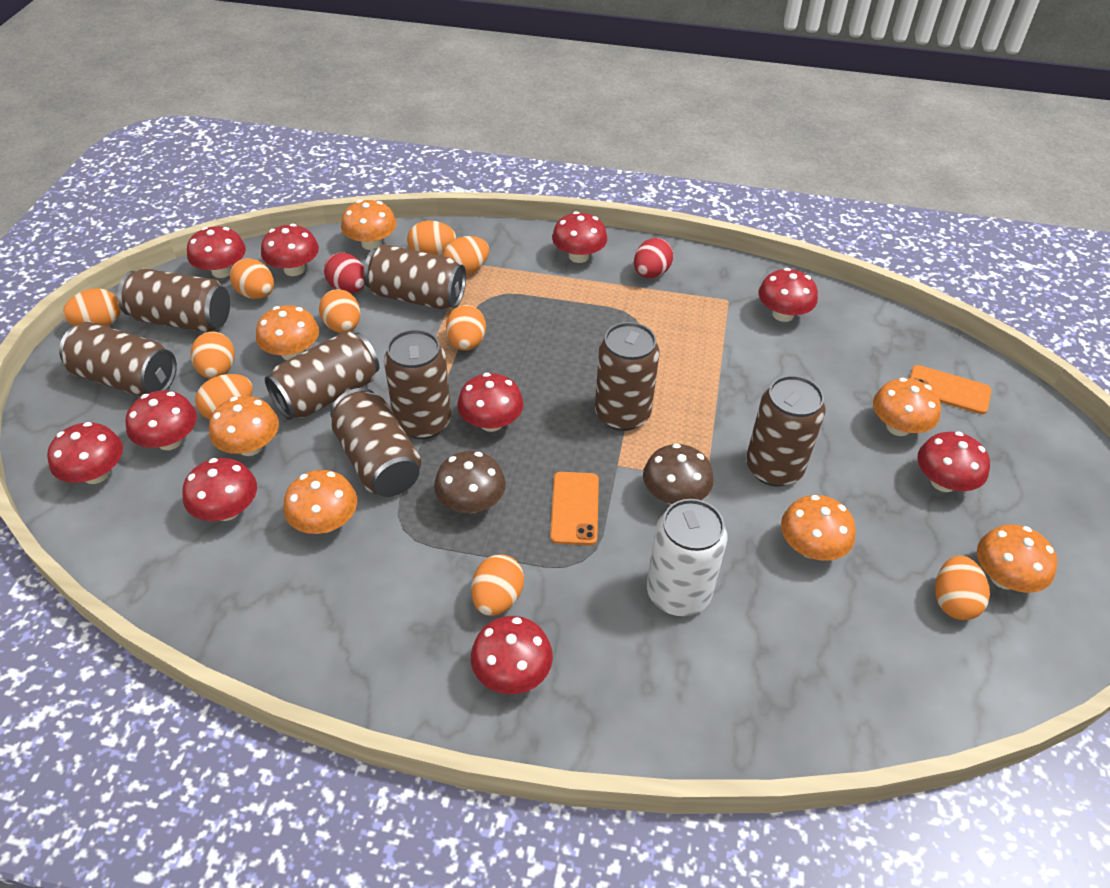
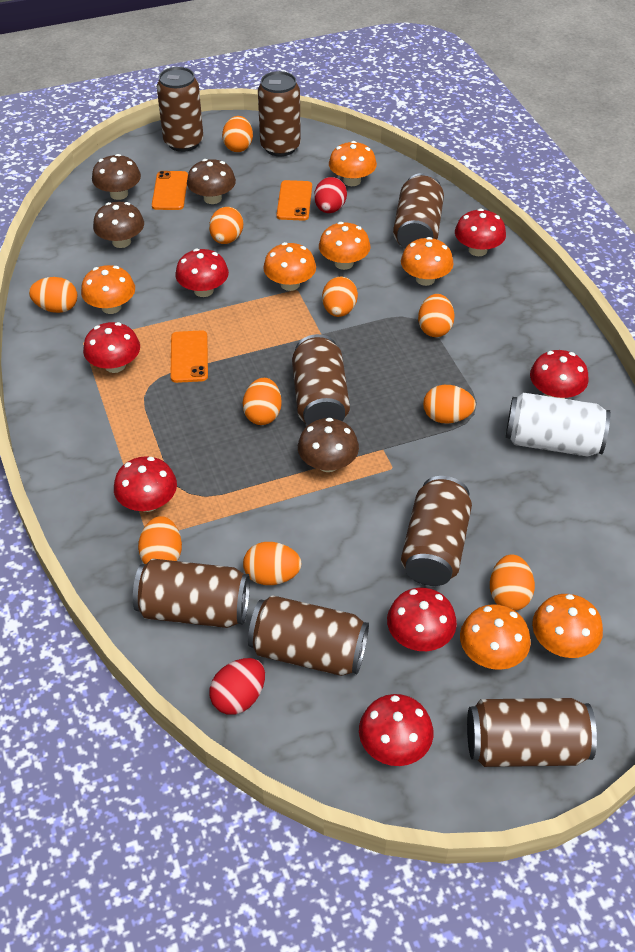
brown mushroom: [434,451,506,513] [643,444,714,505] = 2 -> [92,154,141,200] [93,202,144,248] [187,159,236,204] [298,418,359,472] = 4
orange phone: [550,472,599,545] [910,365,991,414] = 2 -> [152,171,188,210] [170,330,208,383] [277,180,312,221] = 3
red mushroom: [47,422,123,484] [126,391,197,450] [182,458,257,521] [187,226,246,278] [261,224,319,276] [457,373,524,432] [471,616,553,694] [552,211,607,263] [758,268,818,322] [917,432,990,492] = 10 -> [83,322,140,373] [114,456,177,512] [175,249,229,297] [359,694,433,766] [387,588,457,651] [455,208,506,256] [530,350,589,399] = 7

